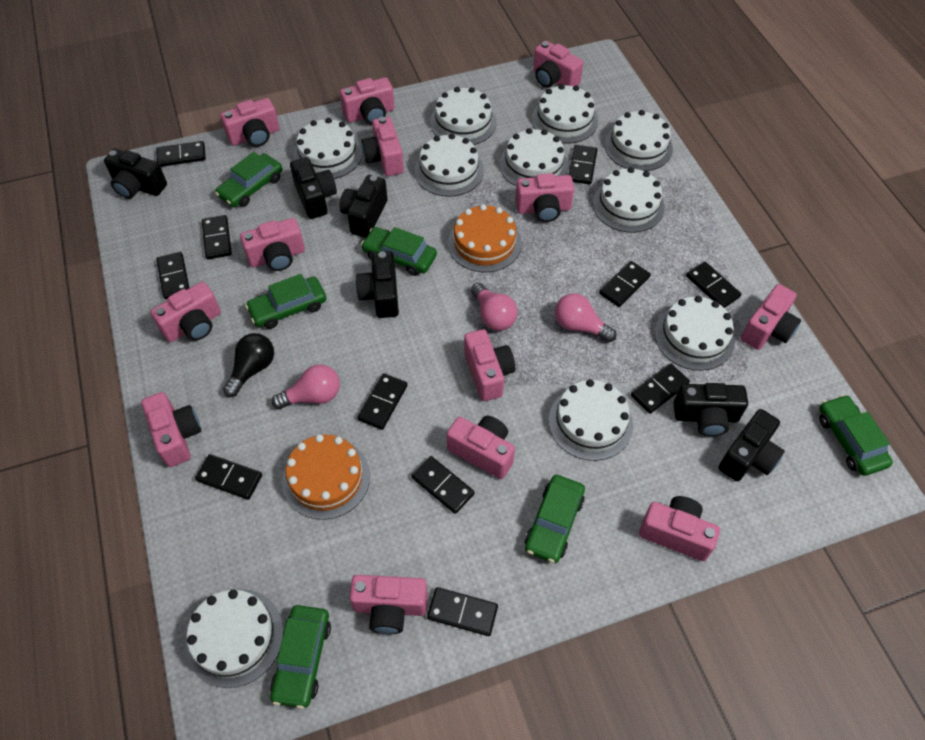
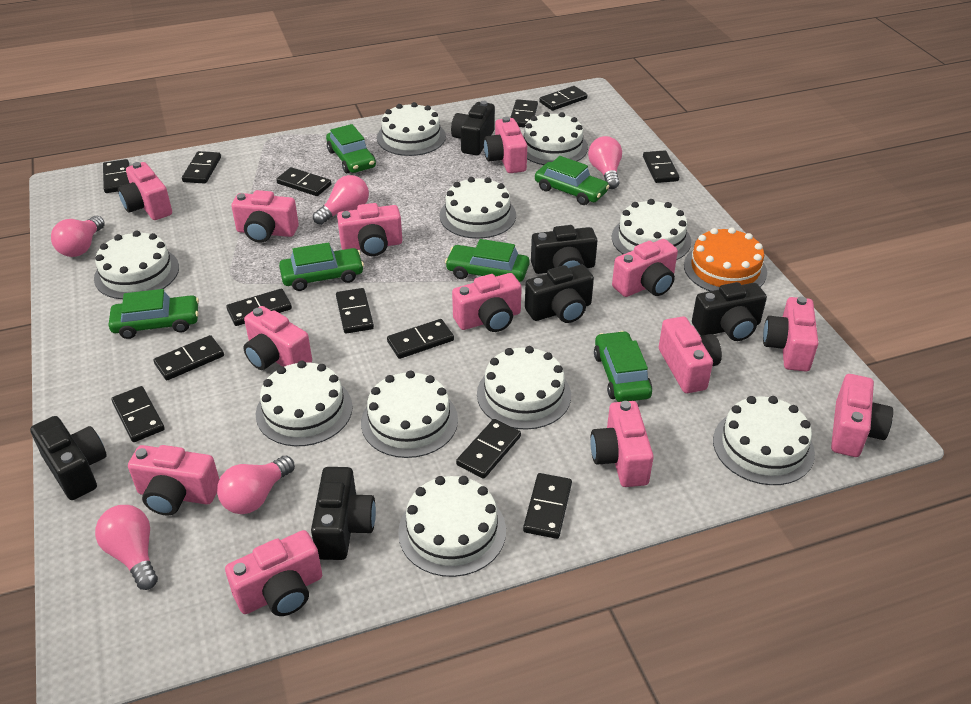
black domino: [156,141,206,167] [156,252,189,299] [195,454,262,500] [202,215,232,259] [357,373,408,430] [411,456,475,514] [427,587,498,636] [569,145,597,184] [599,261,651,307] [631,363,690,414] [686,261,741,308] = 11 -> [103,159,129,193] [111,386,165,442] [154,335,224,380] [182,151,221,184] [226,289,292,326] [276,167,331,196] [336,288,374,334] [387,319,454,359] [456,419,521,479] [510,99,538,128] [523,473,572,539] [539,86,587,111] [643,150,679,183] = 13
black light bulb: [223,333,274,397] = 1 -> none = 0
orange cake: [282,434,370,520] [448,204,521,272] = 2 -> [684,227,767,291] = 1
pink light bulb: [272,365,340,409] [471,283,518,331] [555,293,617,342] = 3 -> [51,216,105,257] [95,505,158,590] [217,456,295,514] [313,175,369,225] [588,136,622,189] = 5

